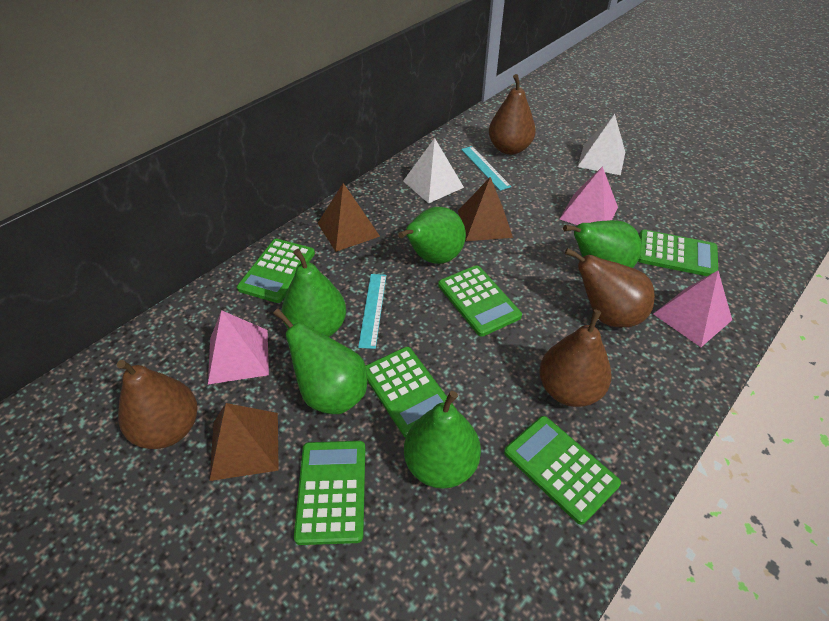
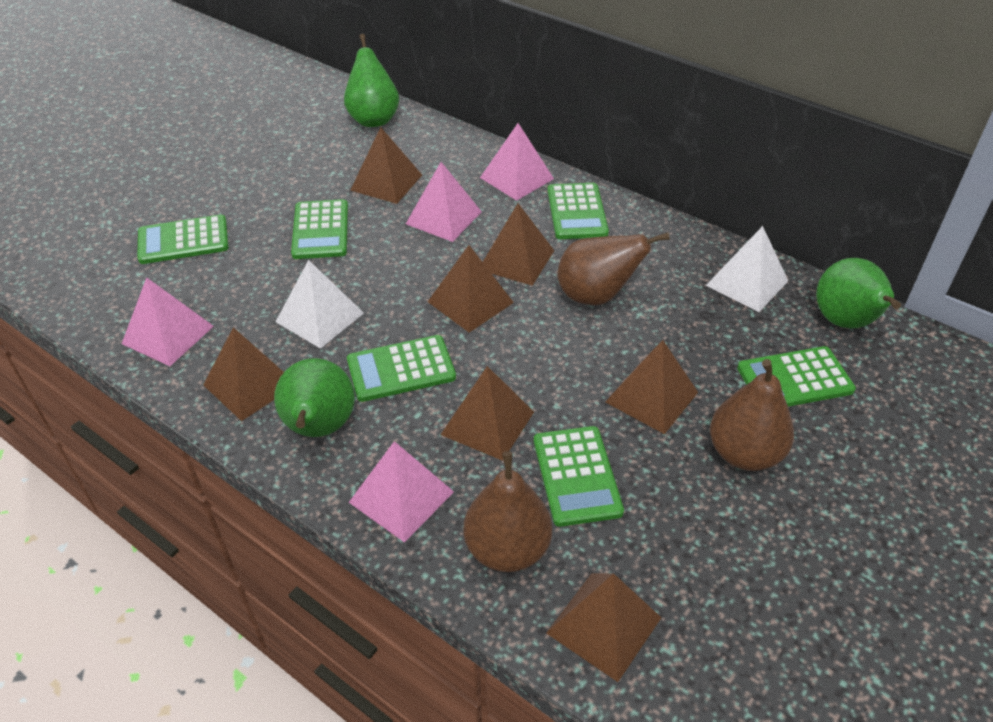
brown pear: [117,360,197,449] [489,74,536,155] [539,309,612,407] [565,248,655,328] = 4 -> [463,451,552,572] [557,232,670,305] [710,359,794,471] = 3
brown pyramid: [210,403,279,481] [318,183,380,252] [458,177,513,241] = 3 -> [203,327,284,421] [350,127,422,204] [428,245,514,332] [440,366,534,461] [483,203,554,286] [546,573,661,682] [605,340,698,434] = 7
green pear: [273,309,367,414] [282,249,346,337] [398,207,466,264] [404,391,481,489] [563,220,642,268] = 5 -> [274,358,355,437] [344,34,399,127] [816,258,901,328] = 3
pink pyramid: [208,310,269,384] [560,166,618,225] [653,271,732,347] = 3 -> [122,277,214,366] [349,441,454,542] [406,162,482,242] [480,123,554,201] = 4
turquoise ruler: [358,274,386,349] [461,146,511,191] = 2 -> none = 0

